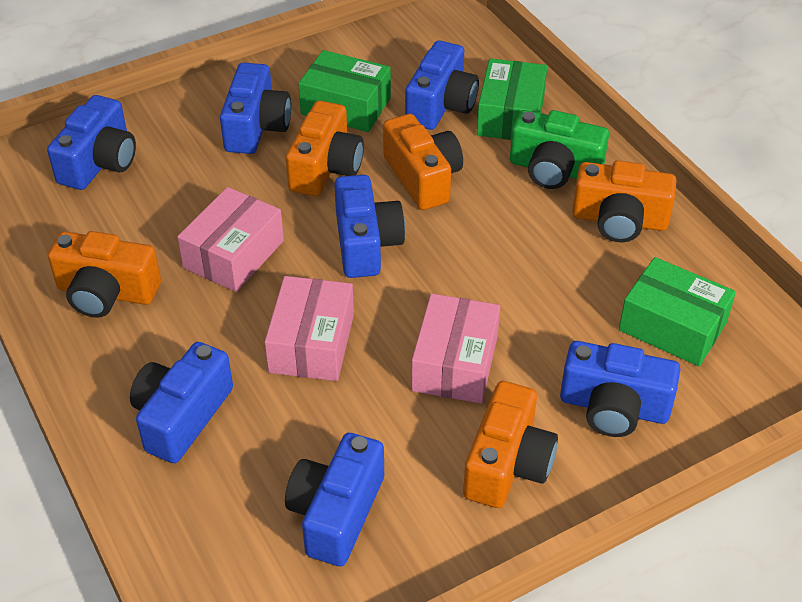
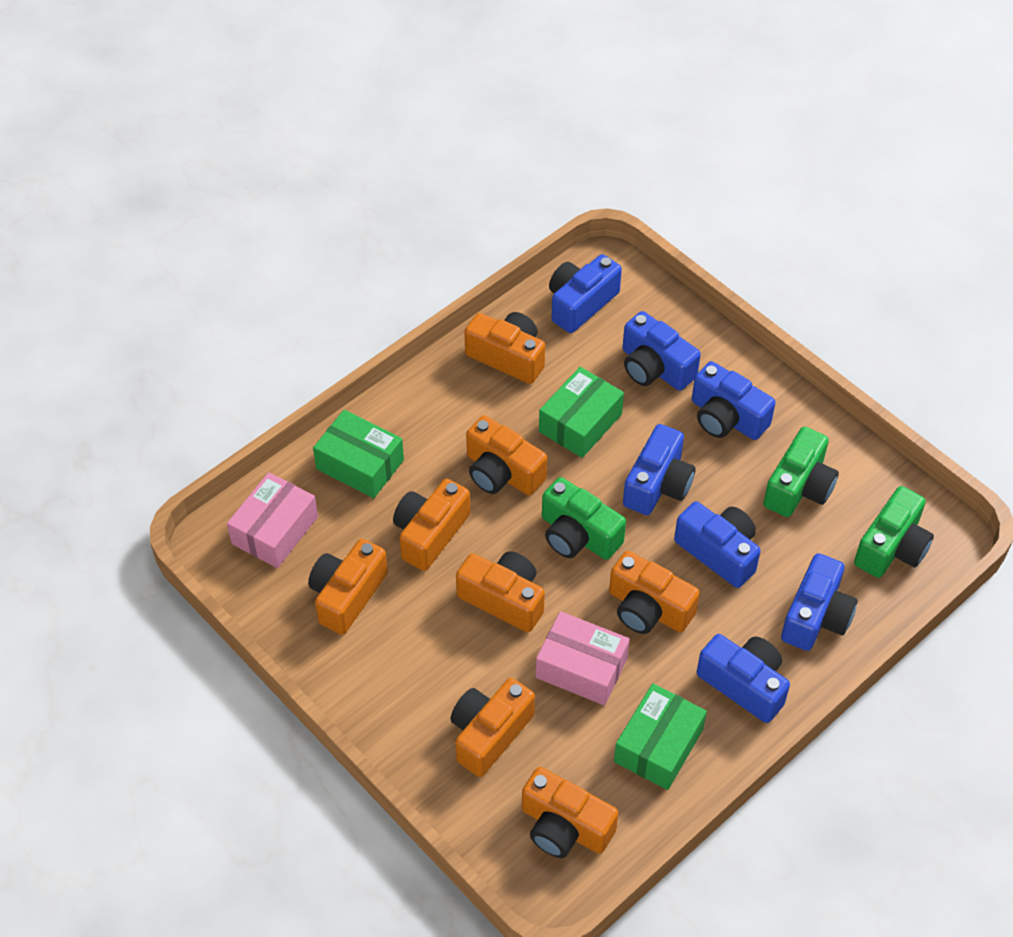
green camera: [510,110,609,189] = 1 -> [542,477,626,560] [763,427,839,517] [854,486,934,578] = 3
orange camera: [48,231,161,318] [286,100,364,196] [383,114,463,210] [463,381,558,508] [572,160,676,243] = 5 -> [308,539,388,635] [393,479,470,571] [451,678,535,777] [456,551,545,632] [464,312,545,384] [466,415,547,495] [522,767,619,858] [609,551,700,634] = 8
pink box: [177,187,284,292] [264,276,354,381] [411,294,500,403] = 3 -> [227,472,318,568] [536,611,630,705] = 2

